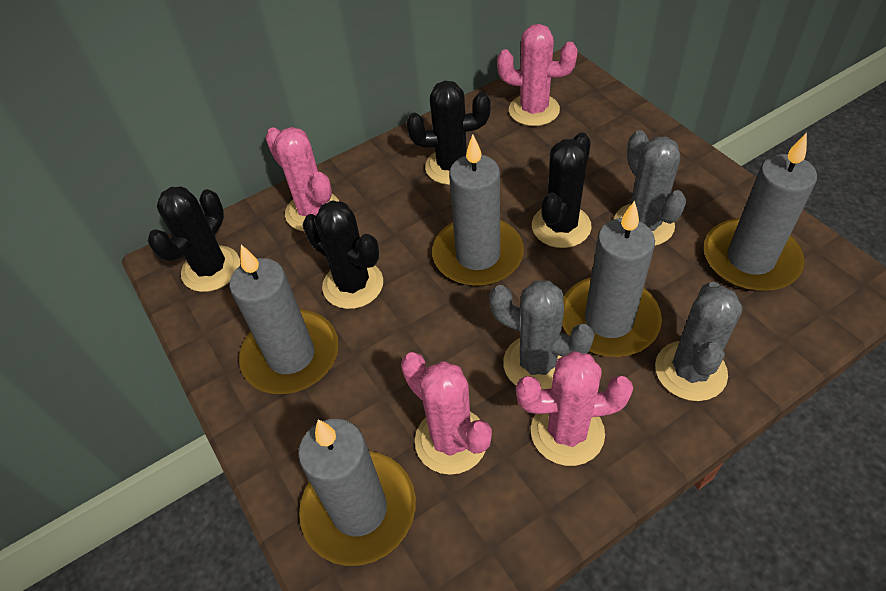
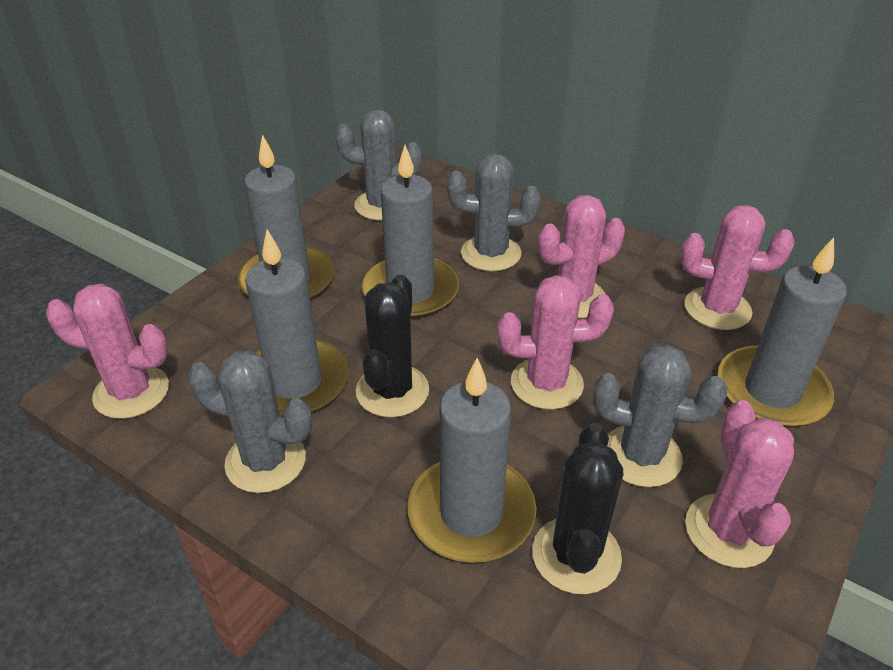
black cactus: [148,186,240,292] [303,200,383,309] [407,81,491,185] [532,132,591,248] = 4 -> [356,275,429,418] [532,423,623,594] = 2
grey cactus: [489,280,595,389] [614,130,686,246] [655,282,743,401] = 3 -> [188,350,312,493] [335,109,422,221] [447,154,541,271] [593,345,727,487] = 4
pink cactus: [265,127,339,231] [401,352,492,475] [497,24,578,126] [516,351,633,466] = 4 -> [46,283,169,419] [497,275,614,410] [538,195,625,318] [681,205,795,330] [685,400,794,568] = 5

